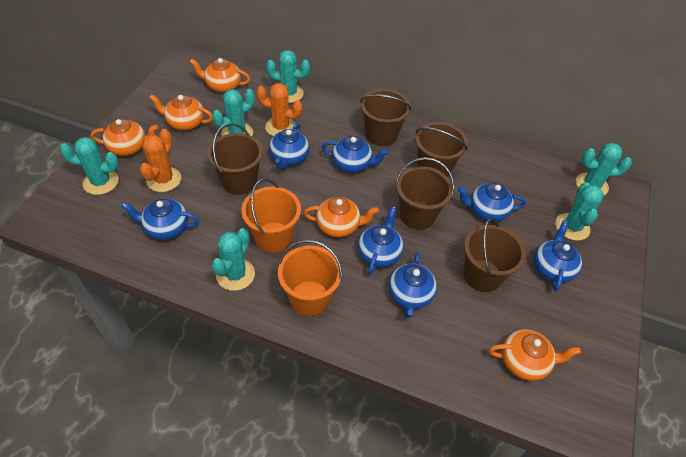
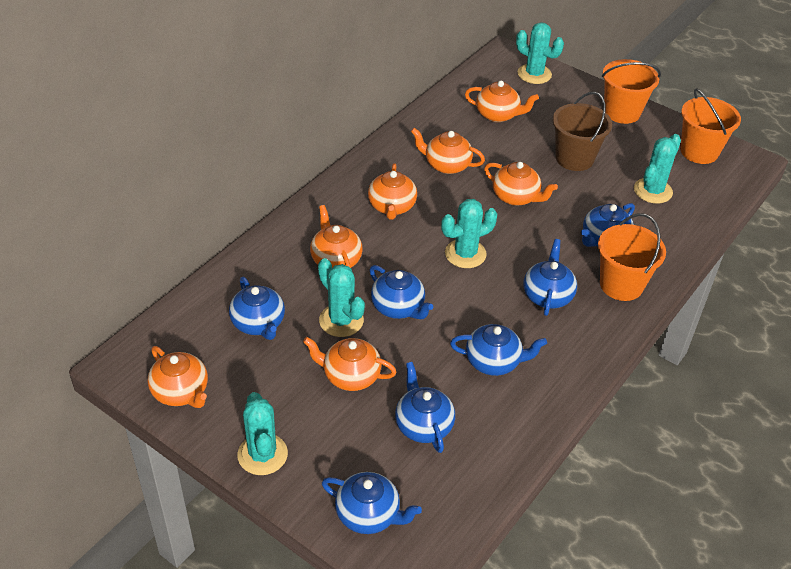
brown bucket: [207,123,263,195] [360,89,411,146] [396,157,454,230] [415,122,468,177] [464,217,526,292] = 5 -> [553,92,612,171] = 1
orange bucket: [241,179,301,253] [278,239,343,316] = 2 -> [598,213,666,301] [602,59,661,124] [680,89,741,164] = 3
orange cactus: [140,129,181,192] [256,83,303,136] = 2 -> none = 0
orange teapot: [91,119,158,156] [149,94,213,131] [190,58,250,93] [304,197,379,237] [489,329,581,381] = 5 -> [148,346,208,408] [303,337,396,391] [310,205,362,268] [368,163,417,220] [411,128,485,174] [465,81,539,122] [484,162,558,206] = 7
turquoise cactus: [60,137,119,195] [211,228,255,291] [212,89,255,136] [266,50,310,103] [555,182,604,241] [576,143,632,195] = 6 -> [237,392,288,475] [318,258,365,337] [441,199,497,268] [516,22,564,84] [634,134,681,204] = 5

